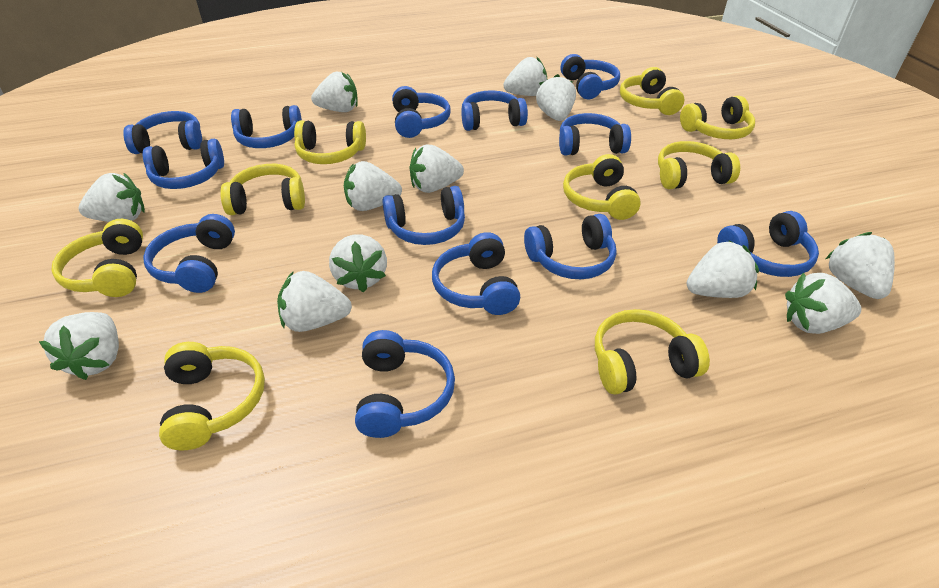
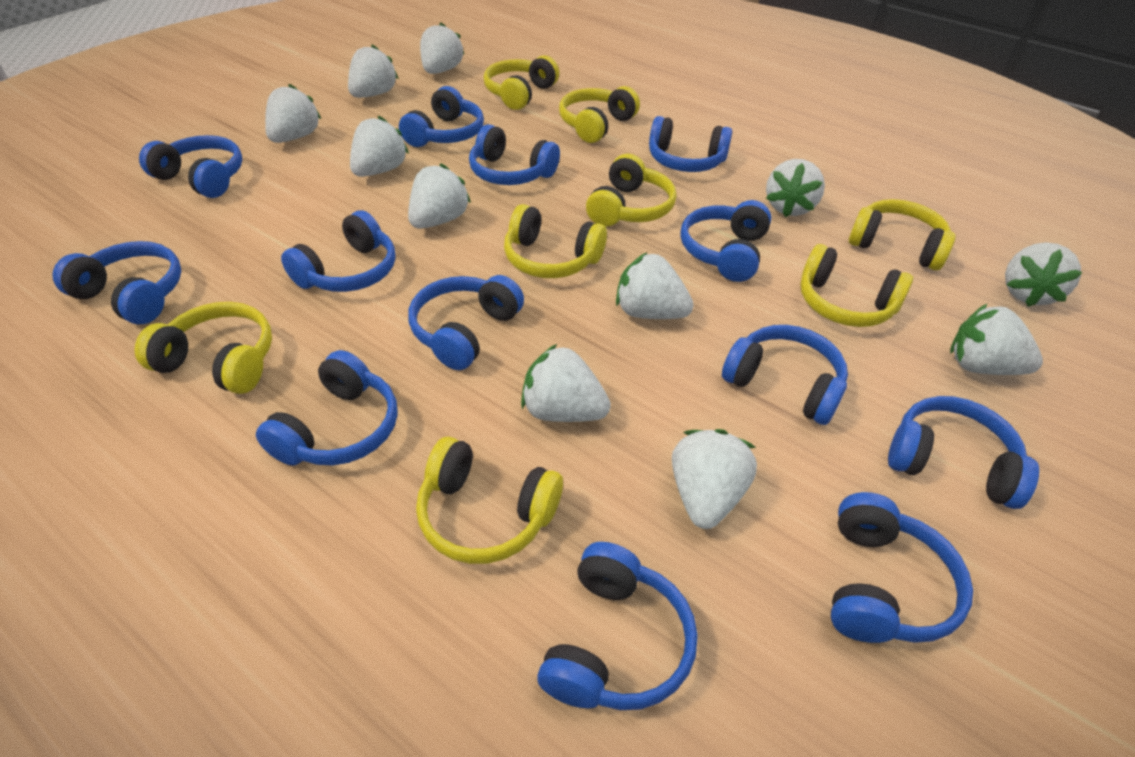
white strawberry: [39,312,119,380] [78,173,145,222] [277,271,352,332] [311,71,358,112] [329,234,387,292] [344,161,402,211] [409,144,464,193] [503,56,548,96] [536,74,576,121] [687,240,759,298] [785,273,862,334] [826,232,895,299] = 12 -> [265,84,321,143] [348,44,399,98] [350,116,409,177] [408,163,471,229] [420,23,464,74] [521,344,611,422] [616,252,694,319] [672,429,757,529] [766,159,825,217] [950,304,1043,375] [1005,242,1083,307] = 11
yellow headphones: [51,219,143,297] [159,342,265,450] [220,164,305,215] [294,120,366,164] [563,154,641,220] [595,309,710,394] [620,67,684,115] [658,141,740,189] [680,96,755,139] = 9 -> [135,302,272,394] [416,437,563,564] [484,55,559,110] [504,204,607,278] [559,86,640,143] [586,154,676,226] [800,244,913,327] [849,199,955,270] = 8

